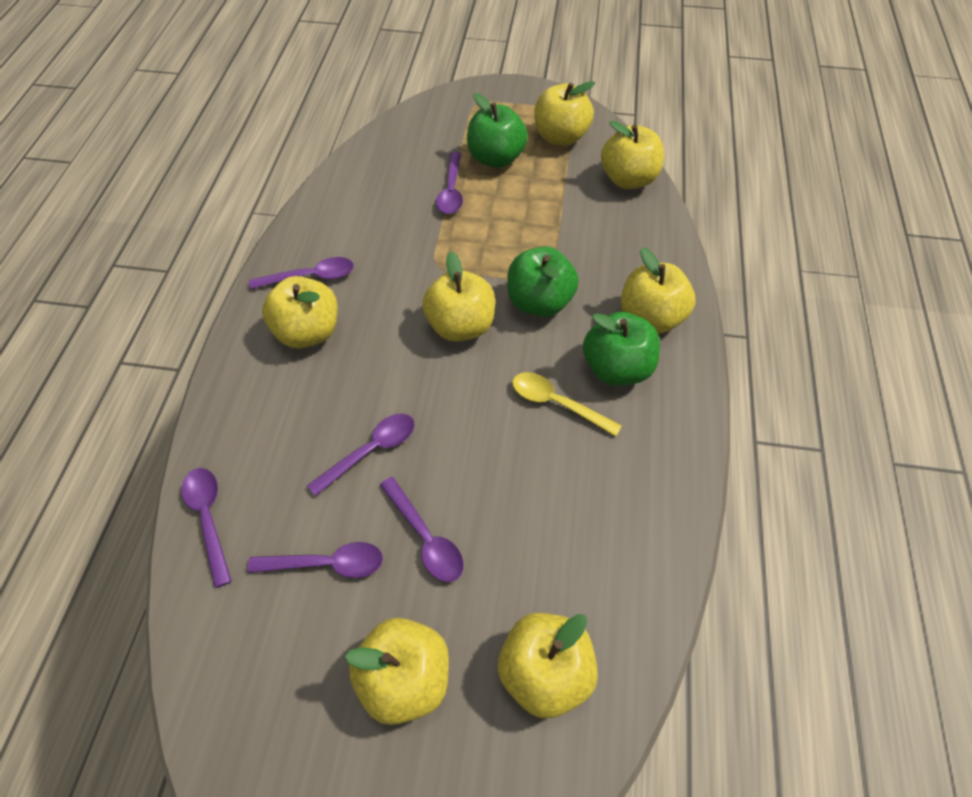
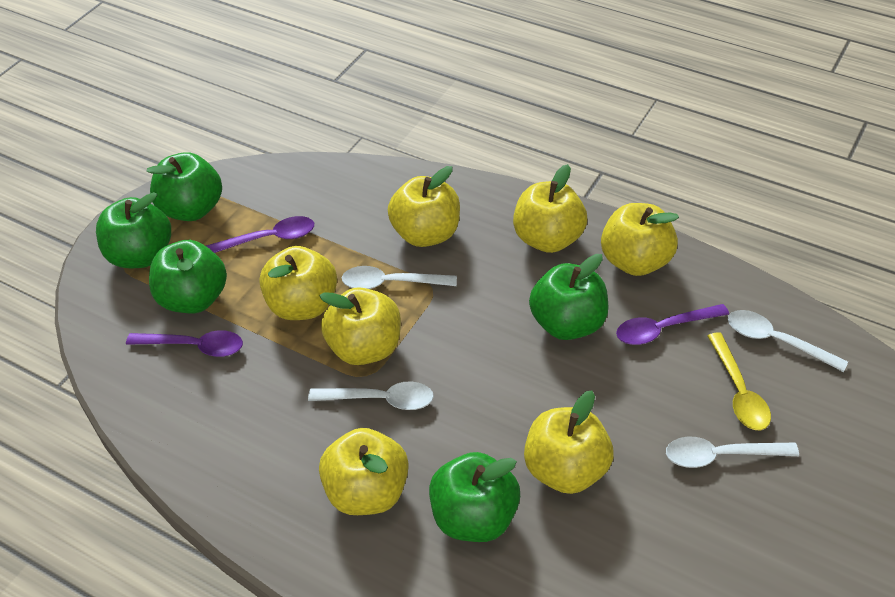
green apple: [467,93,528,168] [507,246,579,317] [583,312,660,386] = 3 -> [96,192,171,268] [146,152,222,221] [149,240,227,313] [429,452,520,542] [529,254,608,340] = 5
purple spoon: [181,468,232,588] [247,542,383,578] [249,257,354,289] [307,414,414,496] [380,477,464,582] [436,152,463,214] = 6 -> [126,330,243,357] [206,216,314,253] [616,304,729,345] = 3
white spoon: none = 0 -> [308,381,434,410] [342,266,457,289] [666,437,799,468] [728,310,848,372] = 4

